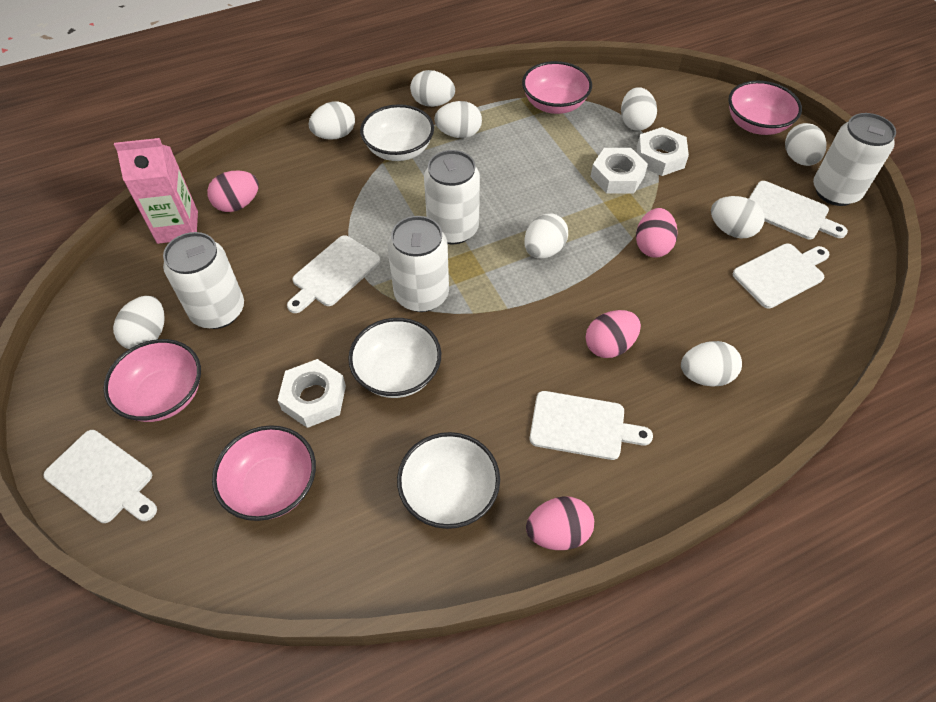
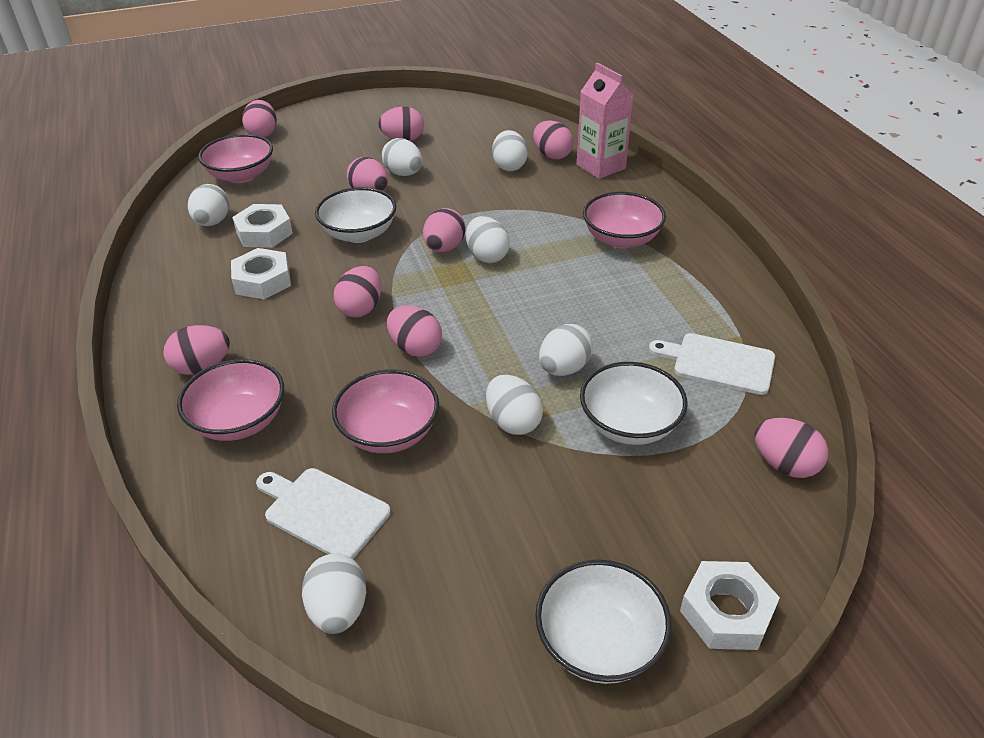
pink egg: [207,170,259,212] [526,496,594,550] [586,310,641,358] [636,208,678,258] = 4 -> [163,325,230,375] [242,100,277,137] [334,266,382,317] [347,157,388,191] [378,107,424,141] [387,305,442,357] [423,208,466,252] [533,120,574,159] [754,418,828,478] = 9
white can: [163,232,244,329] [388,216,449,312] [424,150,480,244] [813,113,896,206] = 4 -> none = 0
white cutting board: [43,430,157,523] [287,235,380,313] [530,391,653,460] [732,244,830,309] [749,181,848,239] = 5 -> [256,468,391,559] [649,333,775,395] = 2
white egg: [113,296,165,349] [309,101,355,140] [410,70,455,107] [434,101,482,138] [524,213,568,259] [621,87,657,131] [681,341,742,387] [711,196,765,238] [785,123,827,166] = 9 -> [188,184,229,226] [302,553,366,634] [382,138,422,176] [466,216,510,263] [486,375,543,435] [492,130,528,171] [539,324,593,376] = 7

